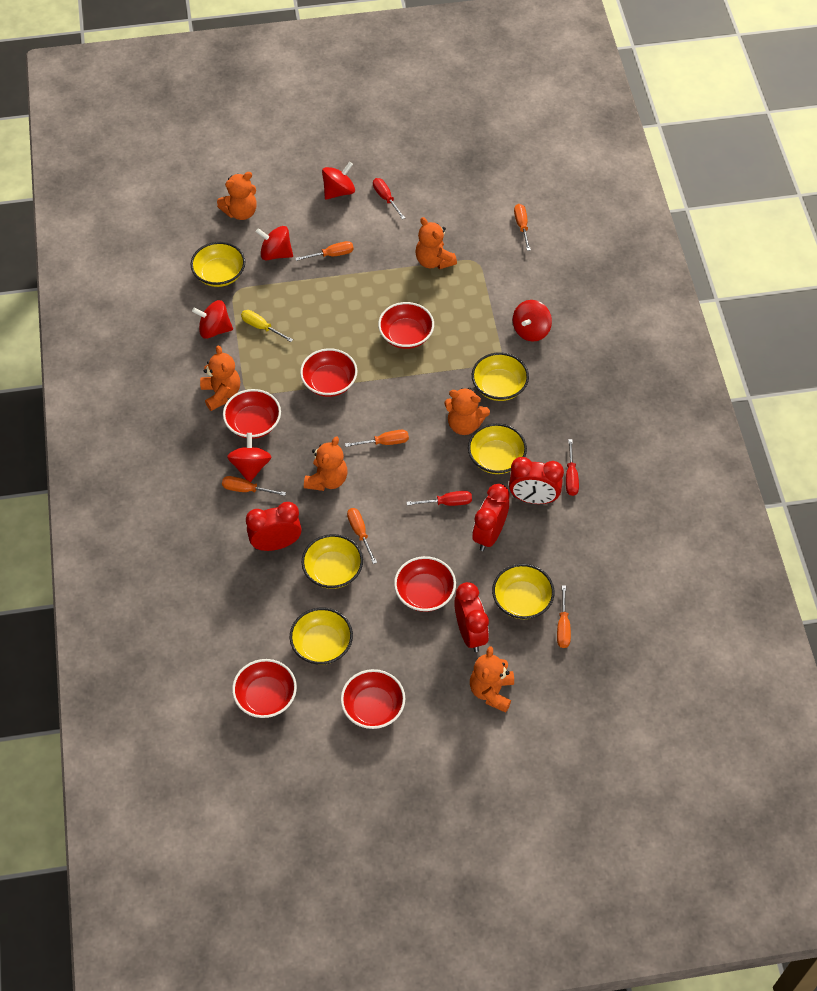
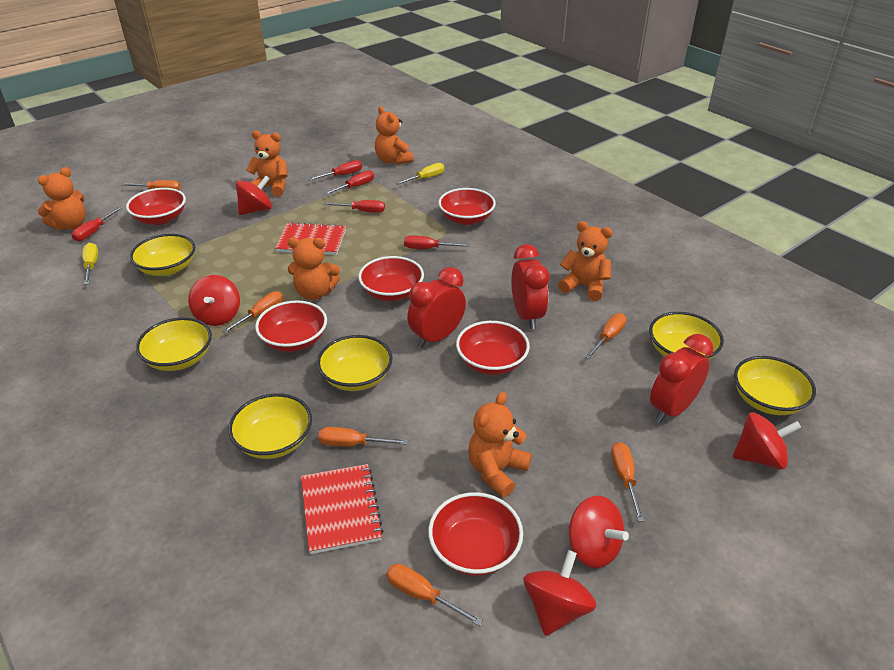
red clock: [246,502,302,551] [454,582,489,652] [472,484,510,551] [509,457,564,504] = 4 -> [407,267,466,348] [511,244,549,329] [650,334,714,423] = 3
red notebook: none = 0 -> [275,222,346,255] [301,464,384,554] = 2
red screwdriver: [373,178,405,219] [407,491,472,506] [566,439,579,496] = 3 -> [72,207,123,241] [308,160,362,180] [324,170,374,195] [324,200,385,213] [404,235,470,249] = 5
yellow screwdriver: [241,310,293,342] = 1 -> [82,243,98,285] [395,163,444,185] = 2

